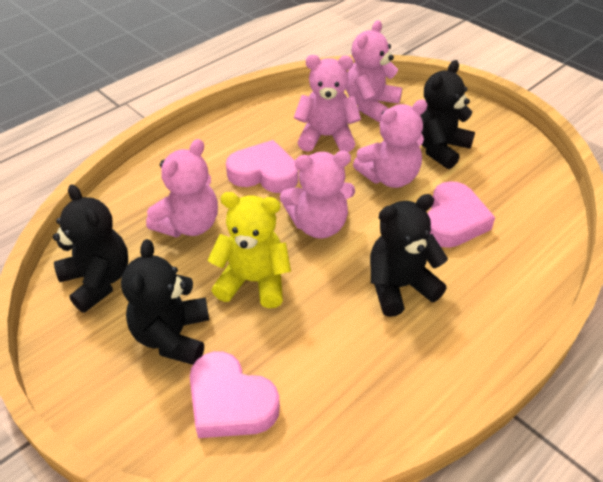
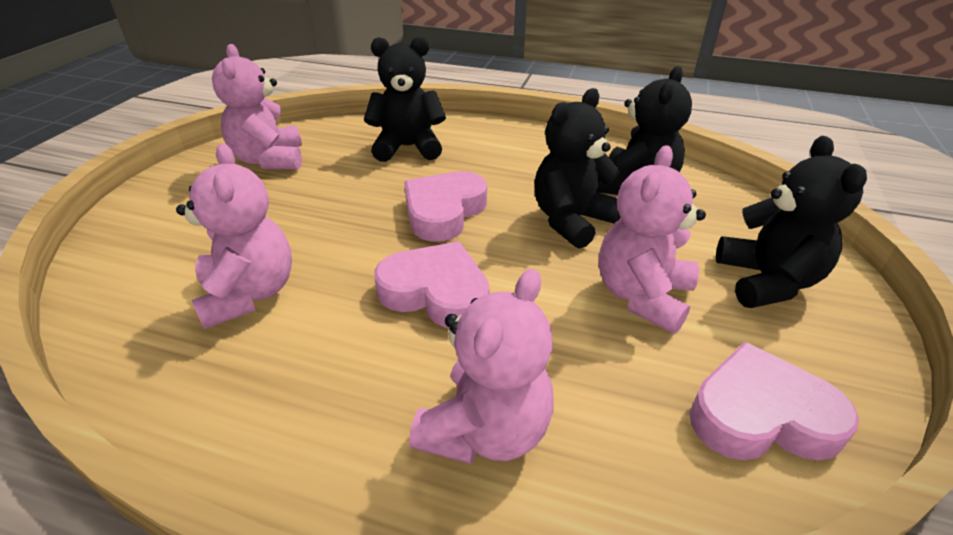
pink teddy bear: [146,139,218,238] [280,151,355,238] [294,55,361,152] [346,20,402,122] [353,99,428,188] = 5 -> [176,143,292,329] [212,44,302,169] [409,269,554,464] [599,145,706,334] = 4
yellow teddy bear: [208,192,291,308] = 1 -> none = 0

